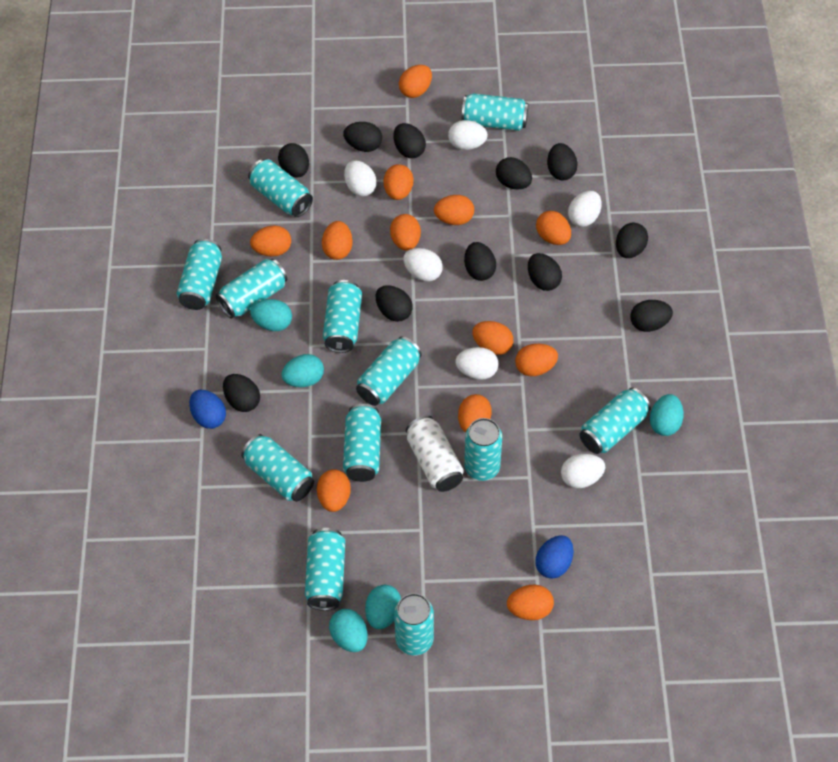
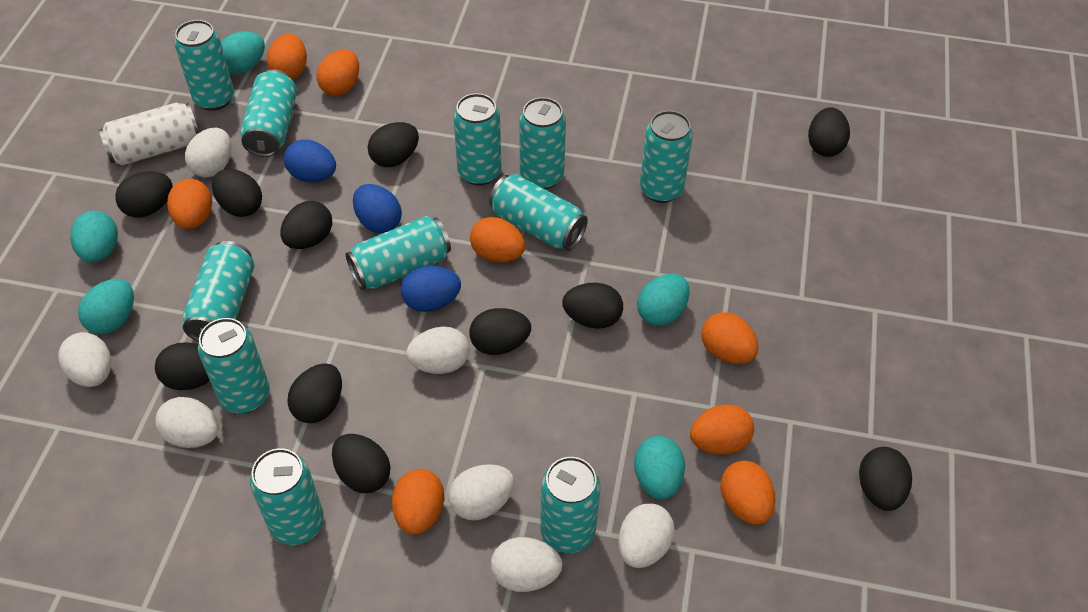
blue egg: [189,390,226,429] [535,535,573,579] = 2 -> [284,140,336,182] [353,184,402,233] [401,266,461,312] = 3
orange egg: [250,225,291,257] [317,469,351,512] [322,221,353,260] [383,164,413,200] [390,214,421,251] [399,65,432,98] [434,195,474,225] [458,394,492,433] [472,321,513,355] [507,584,554,620] [515,344,558,376] [536,211,571,245] = 12 -> [167,179,212,229] [267,34,307,80] [316,50,359,96] [392,469,444,535] [470,217,525,262] [690,404,754,455] [701,312,759,364] [720,461,776,525] = 8
turquoise can: [177,239,222,310] [216,259,287,319] [241,434,314,502] [248,159,313,217] [305,528,345,611] [323,280,362,353] [343,404,381,482] [356,336,422,406] [394,593,434,655] [462,93,529,131] [464,418,502,481] [580,388,651,454] = 12 -> [175,20,234,111] [183,241,254,342] [198,318,270,413] [240,69,297,157] [250,448,324,545] [346,216,451,290] [454,93,502,186] [489,174,588,251] [519,97,566,189] [540,457,601,553] [640,110,693,203] = 11
white egg: [344,160,377,196] [403,248,443,281] [448,120,488,150] [455,347,499,380] [561,454,605,488] [568,191,601,227] = 6 -> [58,332,111,387] [155,397,219,448] [185,128,231,177] [406,327,469,374] [449,464,514,520] [491,537,563,592] [618,503,675,568] = 7

